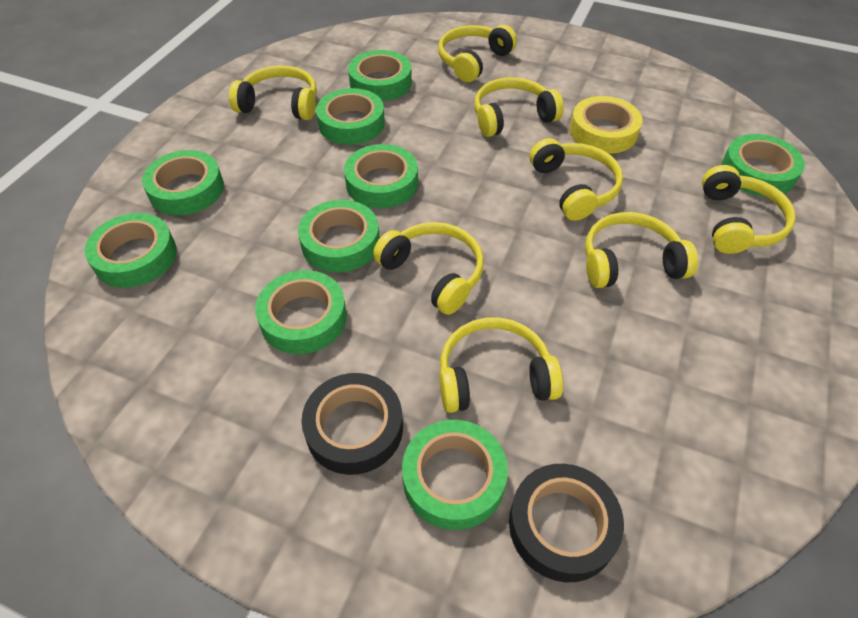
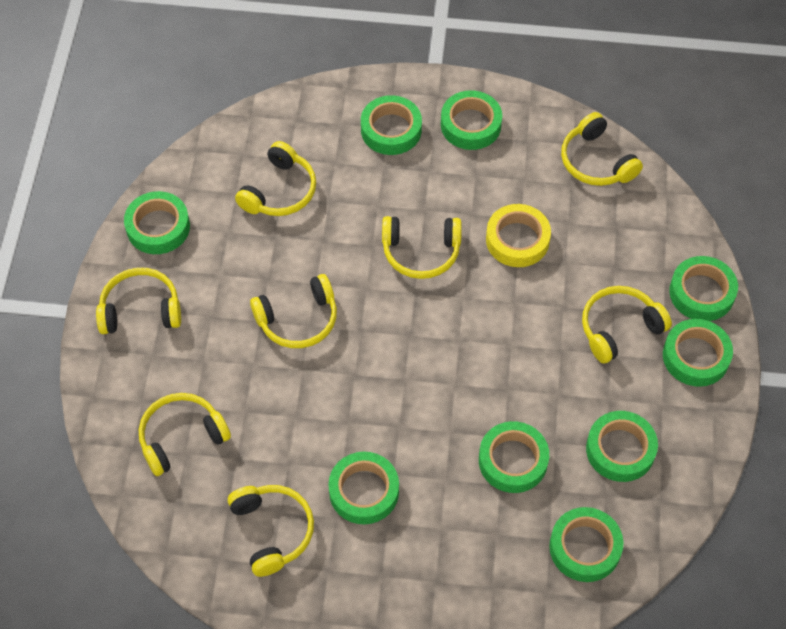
black tape: [301,373,403,475] [509,464,624,582] = 2 -> none = 0

